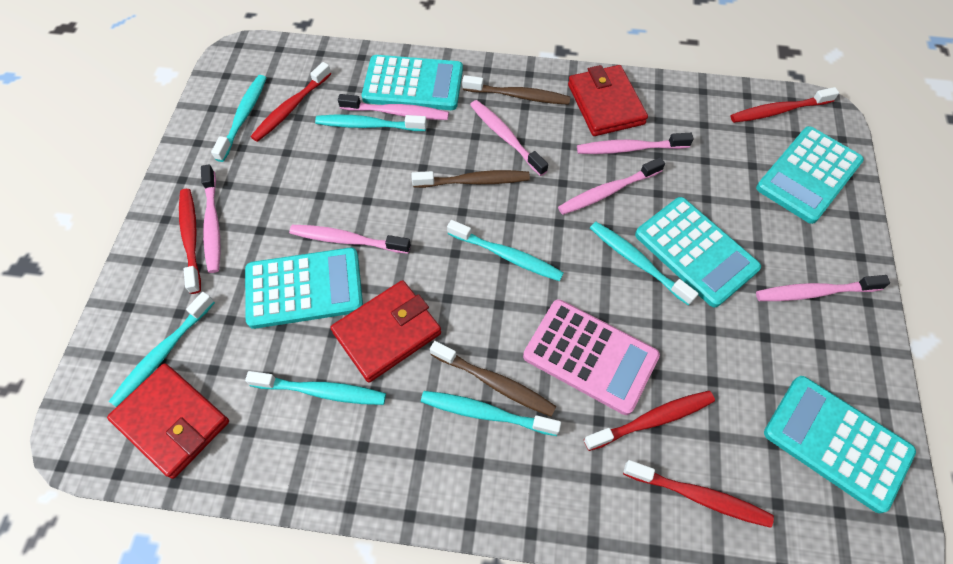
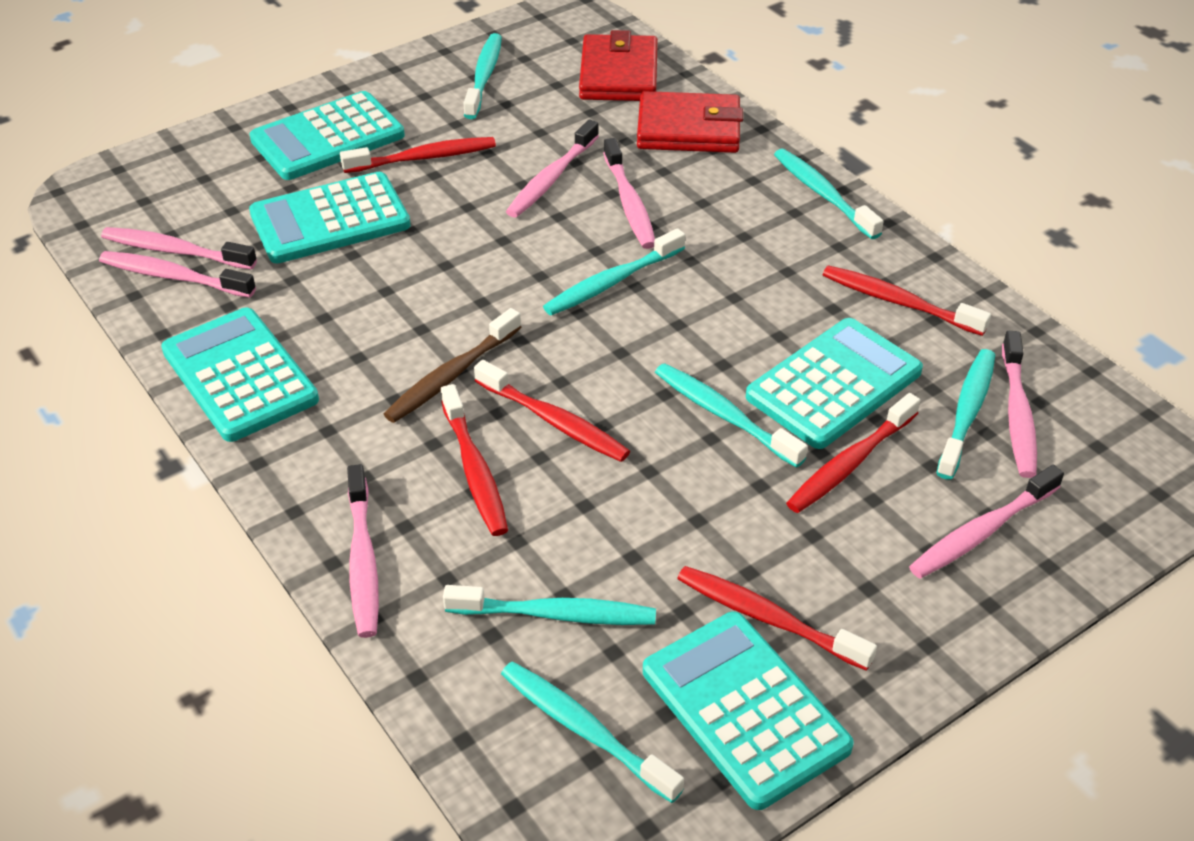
brown toothbrush: [412,170,530,188] [430,341,557,417] [462,75,570,105] = 3 -> [384,308,522,423] = 1
pink calculator: [523,299,660,415] = 1 -> none = 0
red toothbrush: [179,189,201,294] [251,62,331,142] [584,391,715,451] [623,460,774,528] [731,87,839,123] = 5 -> [340,137,496,173] [441,384,508,536] [474,360,630,462] [677,566,877,671] [786,393,920,513] [823,265,991,336] = 6
red wallet: [107,363,229,479] [330,280,441,383] [568,65,648,136] = 3 -> [579,30,658,101] [637,91,743,153] = 2

